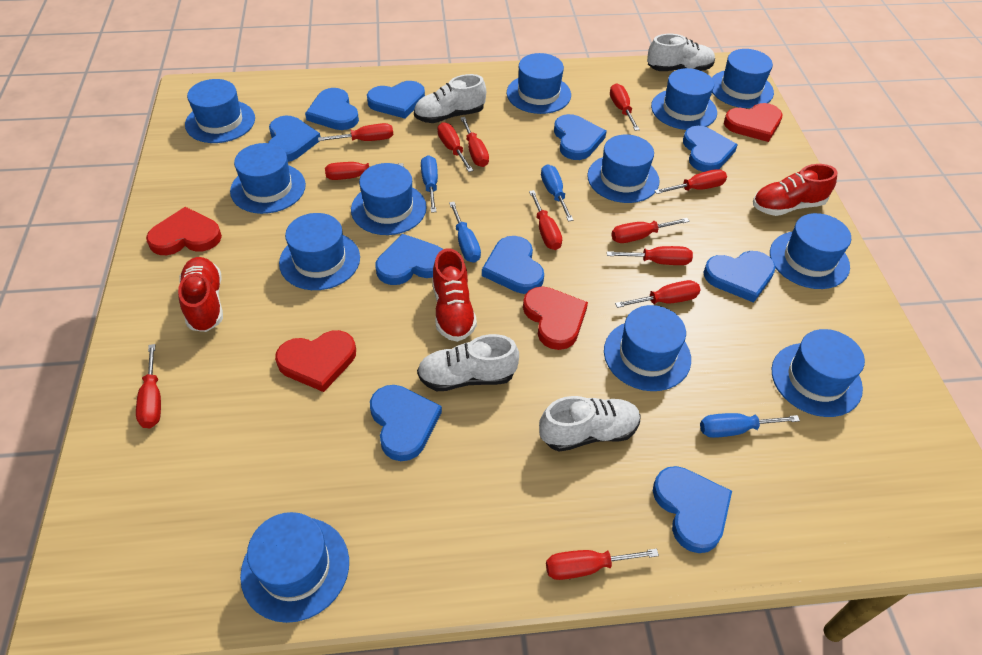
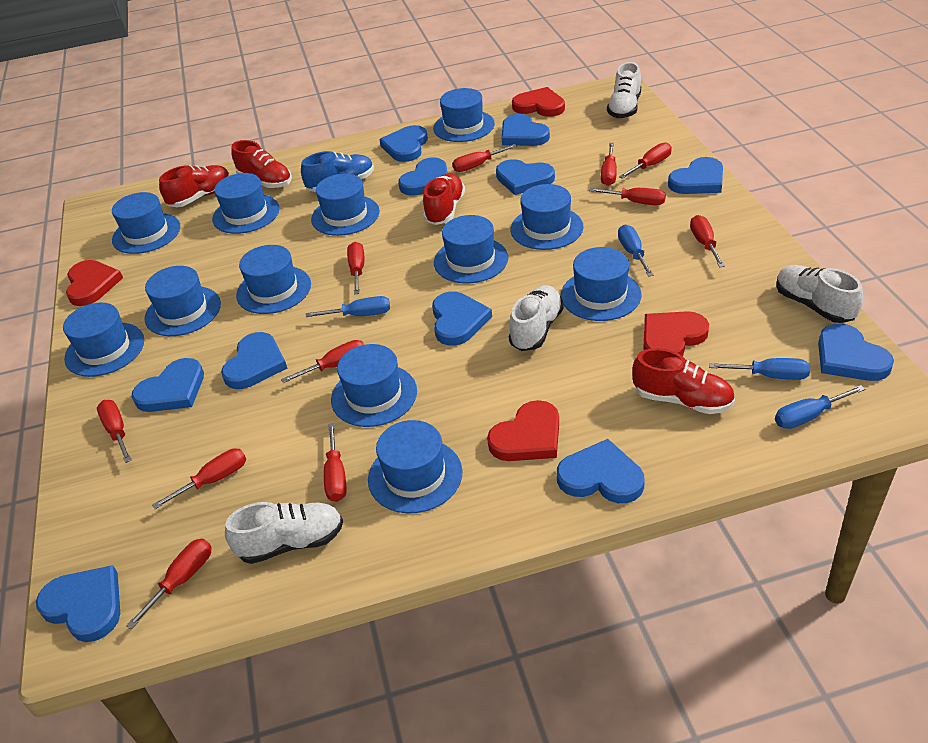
blue heart: [268,116,320,162] [305,88,359,130] [367,81,425,119] [370,385,442,461] [376,234,443,285] [482,236,544,294] [554,114,607,160] [653,466,732,553] [683,126,738,172] [703,251,776,303] = 10 -> [36,565,120,642] [132,358,204,412] [221,332,288,389] [379,125,428,162] [398,157,448,196] [432,291,492,345] [496,159,555,195] [502,114,550,146] [557,439,645,503] [668,157,723,194] [818,324,894,381] = 11
blue shoe: none = 0 -> [301,151,374,192] = 1
red screwdriver: [136,344,161,428] [318,123,393,141] [325,162,404,180] [437,122,473,172] [461,117,489,167] [529,190,562,250] [546,549,659,580] [607,246,693,265] [610,83,640,131] [611,218,689,243] [615,280,700,308] [654,169,727,194] = 12 -> [97,400,132,463] [126,539,212,629] [152,449,246,509] [281,340,364,383] [324,423,347,502] [347,242,364,295] [452,144,517,172] [589,188,666,205] [601,143,617,186] [619,142,672,179] [690,215,725,267] = 11
red shoe: [178,257,223,332] [432,248,477,342] [753,164,837,216] = 3 -> [159,165,230,207] [231,140,292,188] [423,173,465,225] [632,348,735,414] = 4

